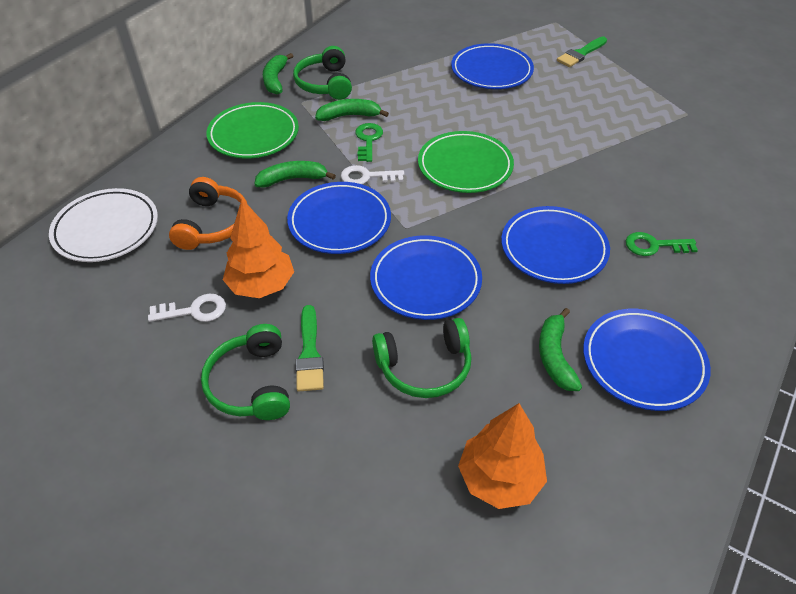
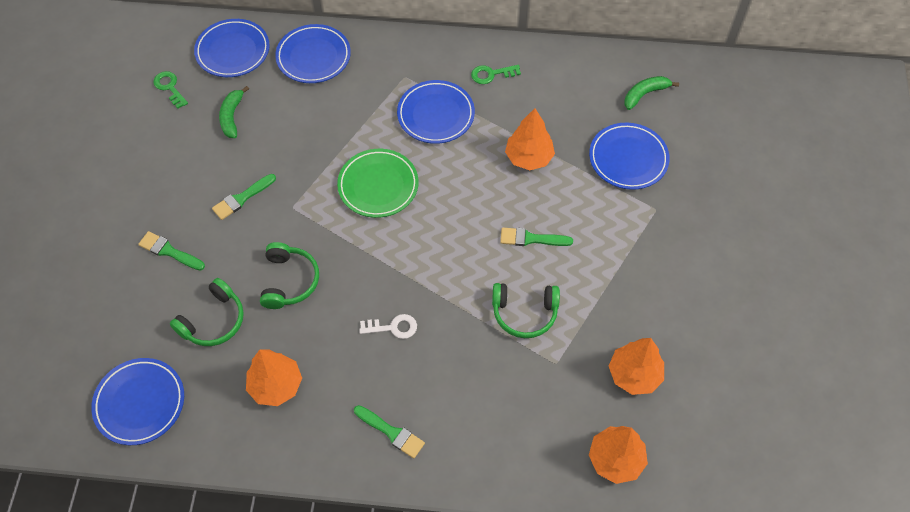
green banana: [255,161,336,187] [263,53,293,94] [315,99,389,121] [539,308,582,391] = 4 -> [219,86,249,138] [625,76,679,110] = 2
green brush: [296,305,324,391] [557,37,607,67] = 2 -> [138,231,205,271] [212,174,276,220] [354,405,425,458] [500,228,573,246] = 4
green plate: [207,102,299,159] [418,131,514,193] = 2 -> [337,149,418,218] = 1
orange headphones: [169,177,248,250] = 1 -> none = 0
orange tree: [223,199,294,298] [458,403,547,509] = 2 -> [246,349,302,406] [505,108,555,170] [589,426,648,484] [609,338,664,395] = 4
white key: [148,294,226,322] [341,165,404,184] = 2 -> [359,314,417,339] = 1
white plate: [49,188,158,262] = 1 -> none = 0

